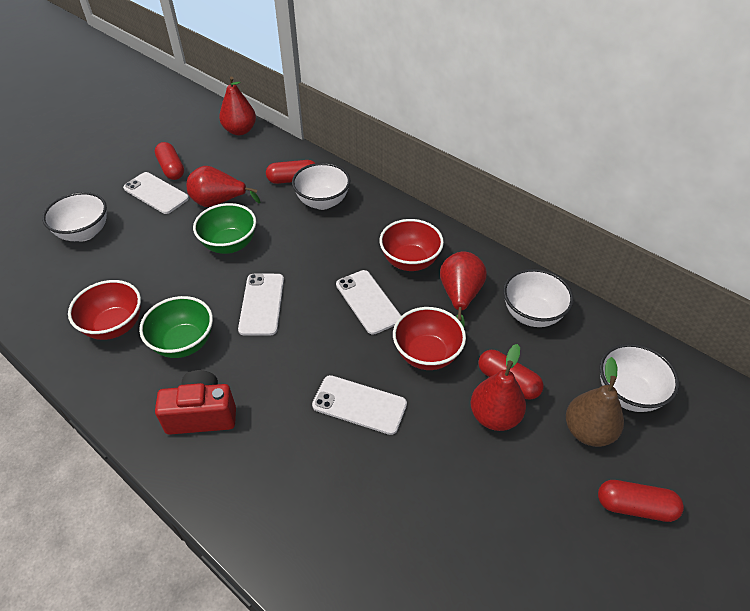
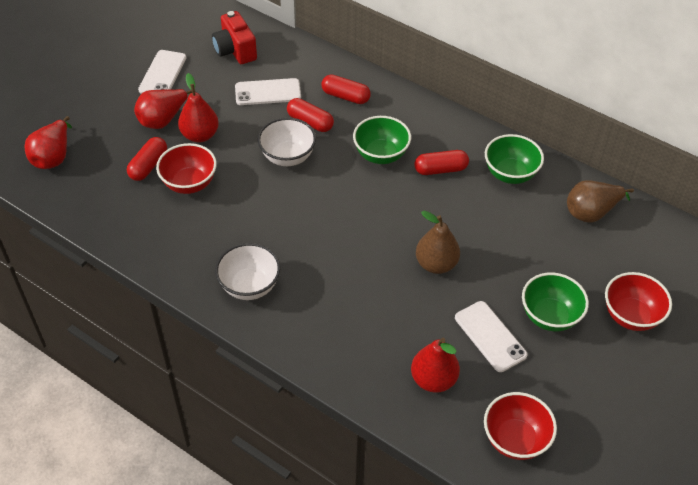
brown pear: [566,357,624,447] = 1 -> [416,211,460,274] [567,180,634,223] = 2
green bowl: [139,296,213,358] [193,203,256,254] = 2 -> [353,116,411,164] [485,134,544,184] [522,273,589,331] = 3
white bowl: [42,192,107,241] [292,163,350,210] [503,269,574,327] [599,344,679,412] = 4 -> [215,243,280,300] [258,118,316,166] = 2
white phone: [123,172,189,214] [238,274,284,336] [312,375,407,435] [336,270,401,335] = 4 -> [138,50,186,94] [235,78,301,105] [455,301,527,372] = 3

